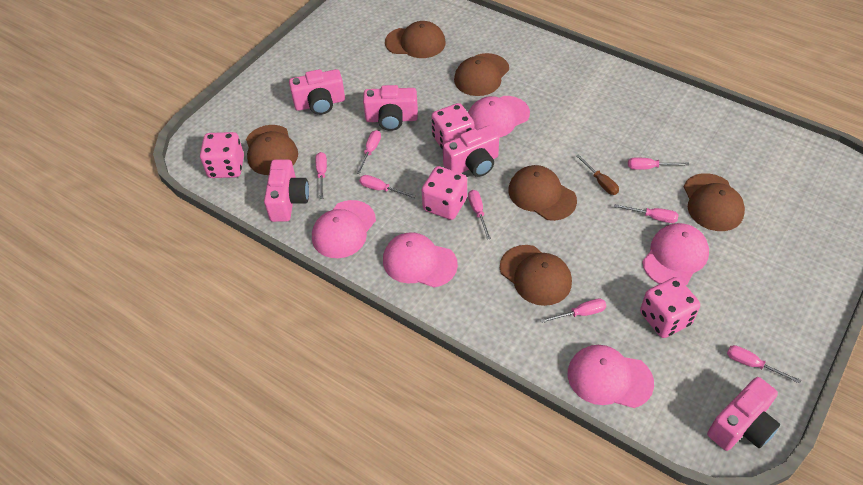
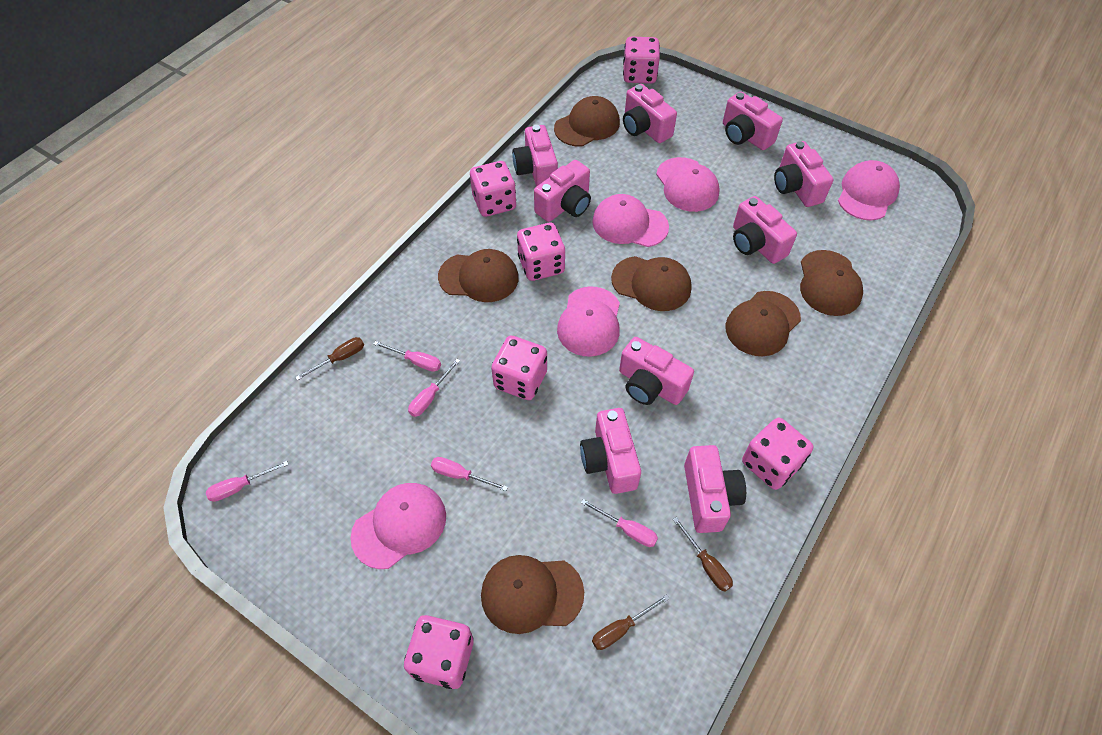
brown screwdriver: [576,154,619,195] = 1 -> [295,337,364,381] [592,594,670,650] [673,517,733,592] = 3
pink camera: [264,159,309,222] [289,69,345,115] [363,85,418,131] [443,125,499,177] [707,377,780,451] = 5 -> [512,125,558,187] [534,160,591,222] [580,408,641,494] [619,337,694,405] [623,84,677,143] [684,445,746,533] [723,91,783,150] [733,196,797,264] [774,141,833,207] = 9
pink dice: [200,132,244,178] [422,166,467,220] [431,103,475,150] [640,277,700,338] = 4 -> [404,615,474,689] [470,161,516,217] [491,336,547,400] [517,223,565,281] [623,36,660,84] [742,418,813,490] = 6
pink screwdriver: [315,152,327,199] [356,130,381,174] [359,175,416,198] [468,190,491,240] [540,298,606,323] [614,204,679,223] [628,158,689,170] [727,345,801,384] = 8 -> [206,461,289,502] [373,341,441,372] [408,359,460,417] [431,457,508,491] [581,499,658,547] = 5

